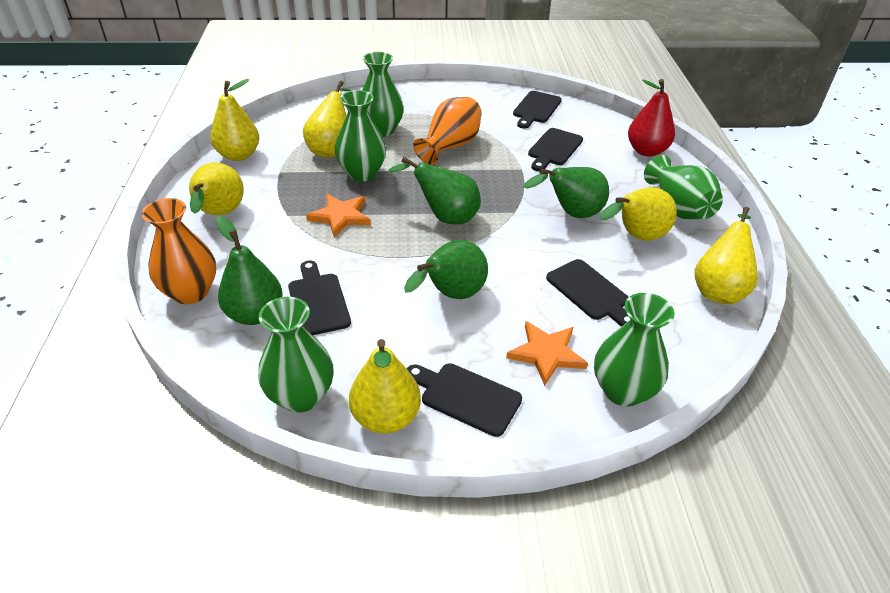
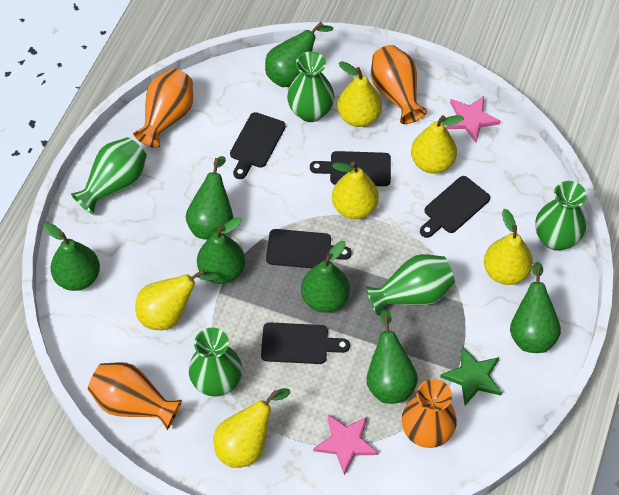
green pear: [216,216,283,325] [389,157,481,224] [404,240,488,299] [524,167,609,218] = 4 -> [44,222,100,291] [186,156,233,240] [197,217,245,284] [265,22,333,87] [301,241,350,313] [367,310,418,404] [510,262,561,353] = 7
green star: none = 0 -> [440,347,502,405] = 1
orange star: [306,194,371,237] [506,321,588,386] = 2 -> none = 0
orange vase: [142,198,216,304] [413,97,482,165] = 2 -> [88,362,182,430] [133,69,193,148] [371,45,427,124] [402,379,457,448] = 4
pink star: none = 0 -> [313,414,378,475] [445,96,501,143] = 2
red pear: [628,79,675,157] = 1 -> none = 0

